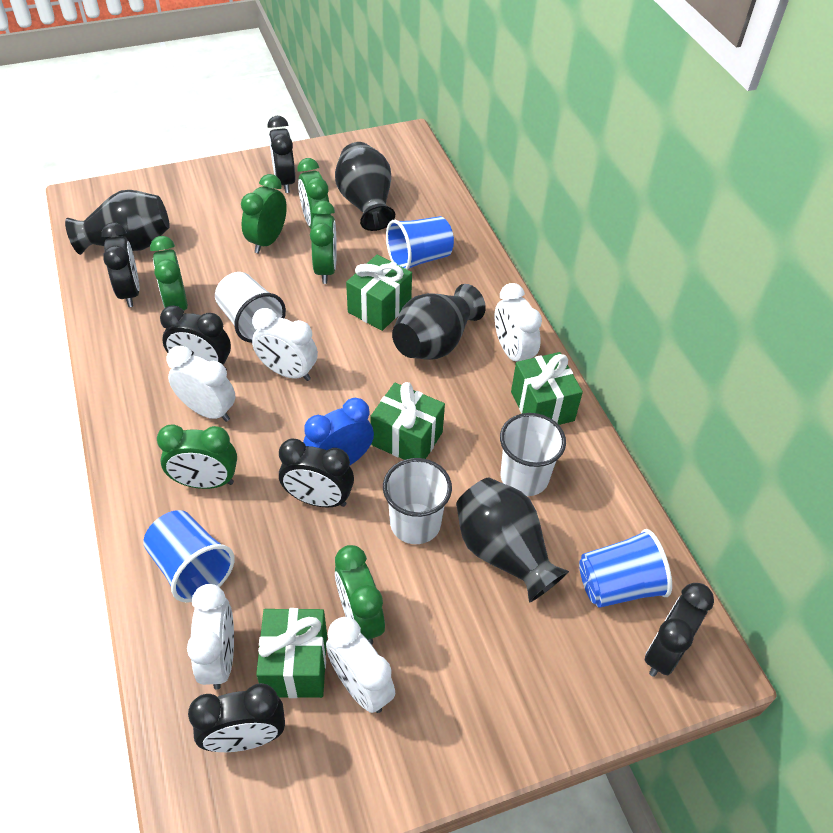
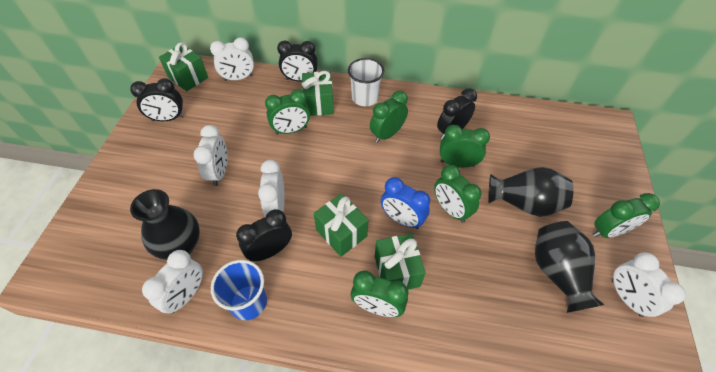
black clock: [102,223,140,307] [160,305,231,371] [188,683,285,752] [267,116,296,193] [279,439,354,508] [645,583,714,677] = 6 -> [130,78,184,121] [236,209,292,262] [277,41,318,82] [437,88,477,139] = 4
black vase: [65,190,170,255] [335,142,395,231] [392,284,486,359] [456,477,569,603] = 4 -> [130,189,200,260] [488,167,573,217] [535,221,605,313] = 3
blue cup: [143,510,235,603] [386,216,454,270] [579,529,672,608] = 3 -> [211,260,267,320] = 1
white cup: [215,272,286,343] [383,458,452,544] [500,413,566,496] = 3 -> [348,58,384,106] = 1

